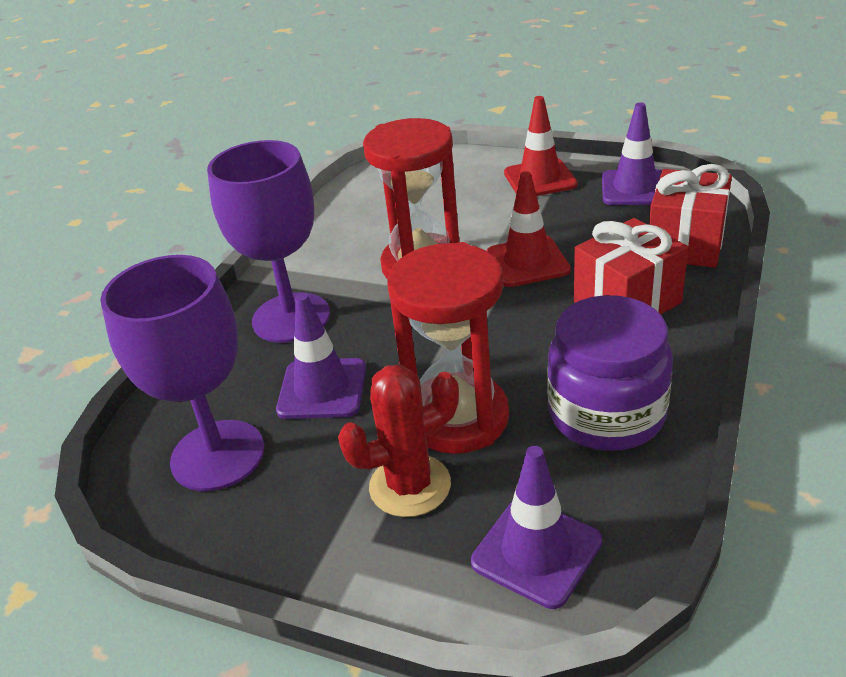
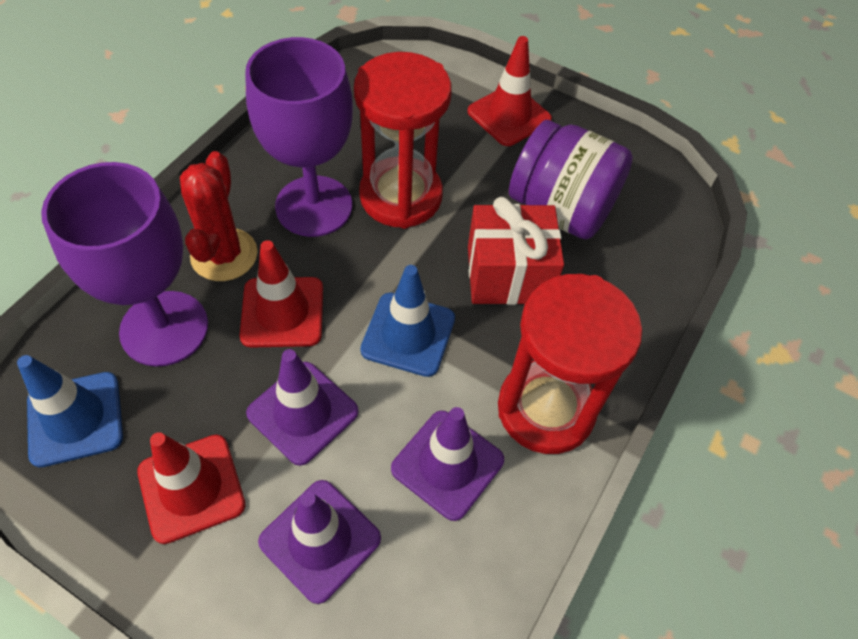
blue traffic cone: none = 0 -> [17,355,123,467] [360,265,455,377] = 2
red gift: [574,218,688,314] [649,164,732,268] = 2 -> [468,197,564,305] = 1
red traffic cone: [486,171,571,287] [504,96,578,196] = 2 -> [137,432,245,544] [240,240,323,348] [468,36,552,146] = 3

